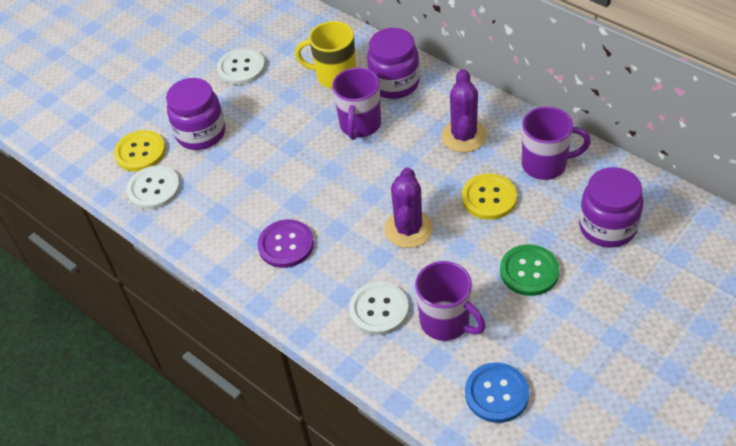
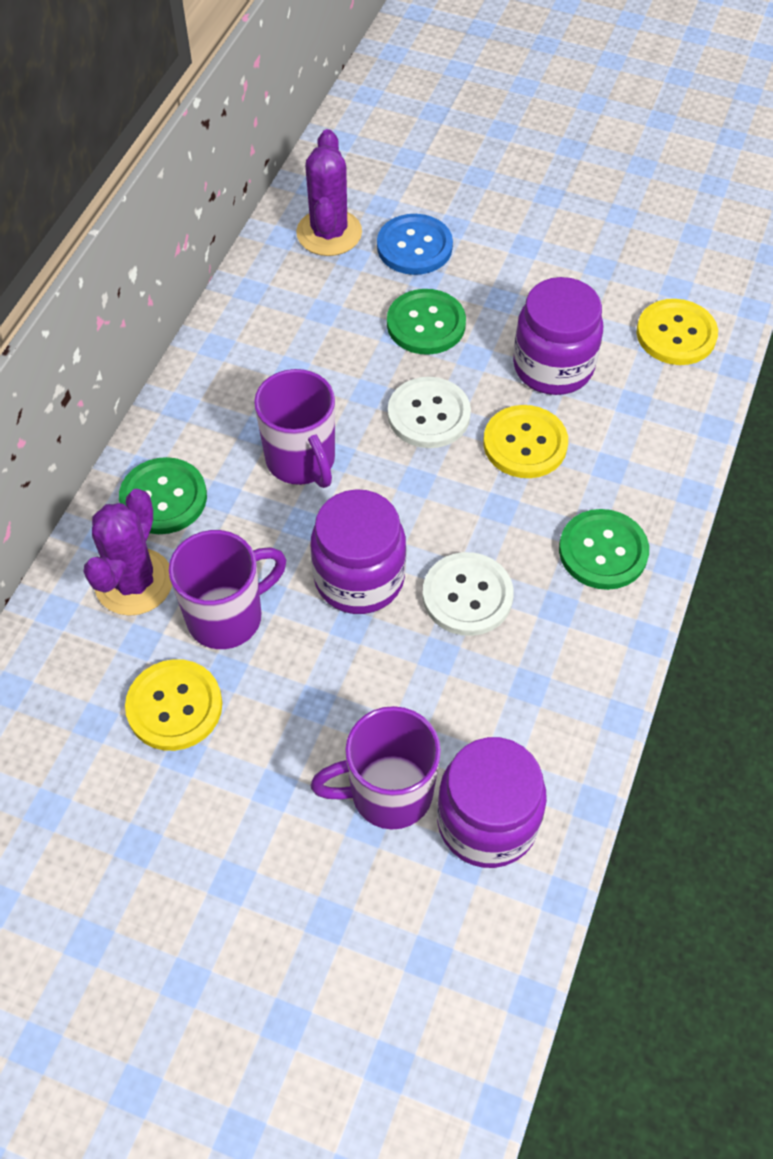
green button: [500,244,559,296] = 1 -> [119,457,207,534] [387,289,466,355] [559,509,649,590] = 3
purple button: [258,220,314,268] = 1 -> none = 0
white button: [127,166,180,210] [217,48,265,85] [349,282,409,335] = 3 -> [388,377,471,448] [423,552,514,636] = 2
yellow button: [114,130,166,172] [462,173,517,220] = 2 -> [125,659,222,751] [483,405,568,478] [637,299,718,365] = 3
yellow mug: [295,21,356,88] = 1 -> none = 0

